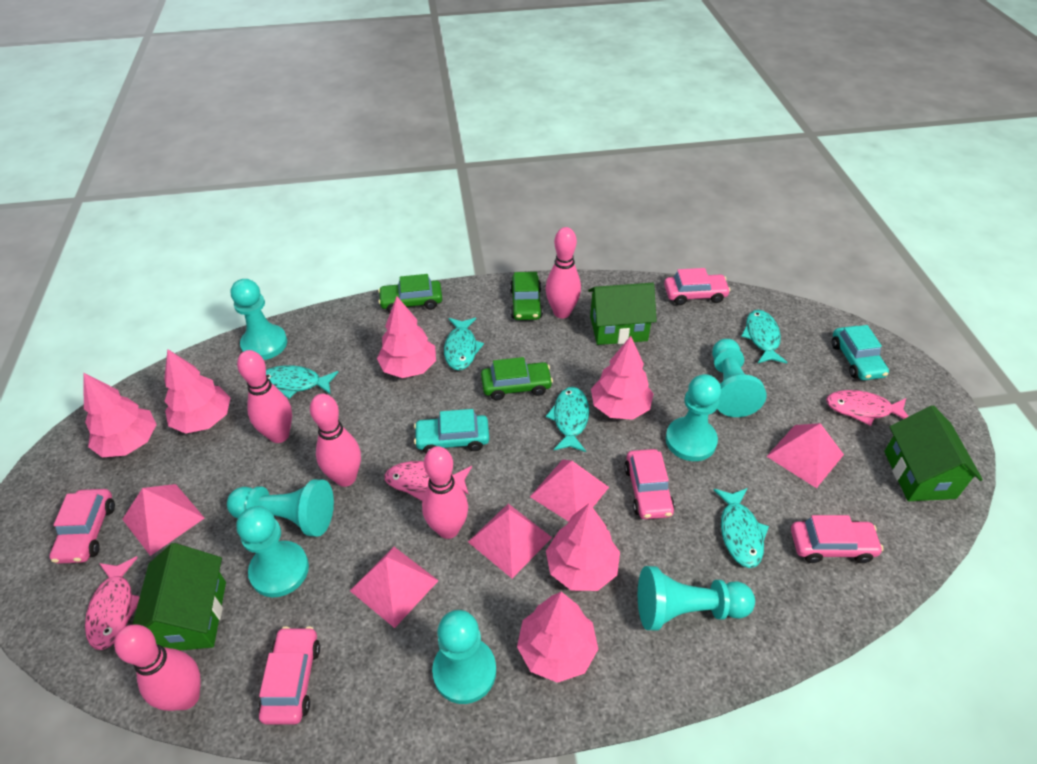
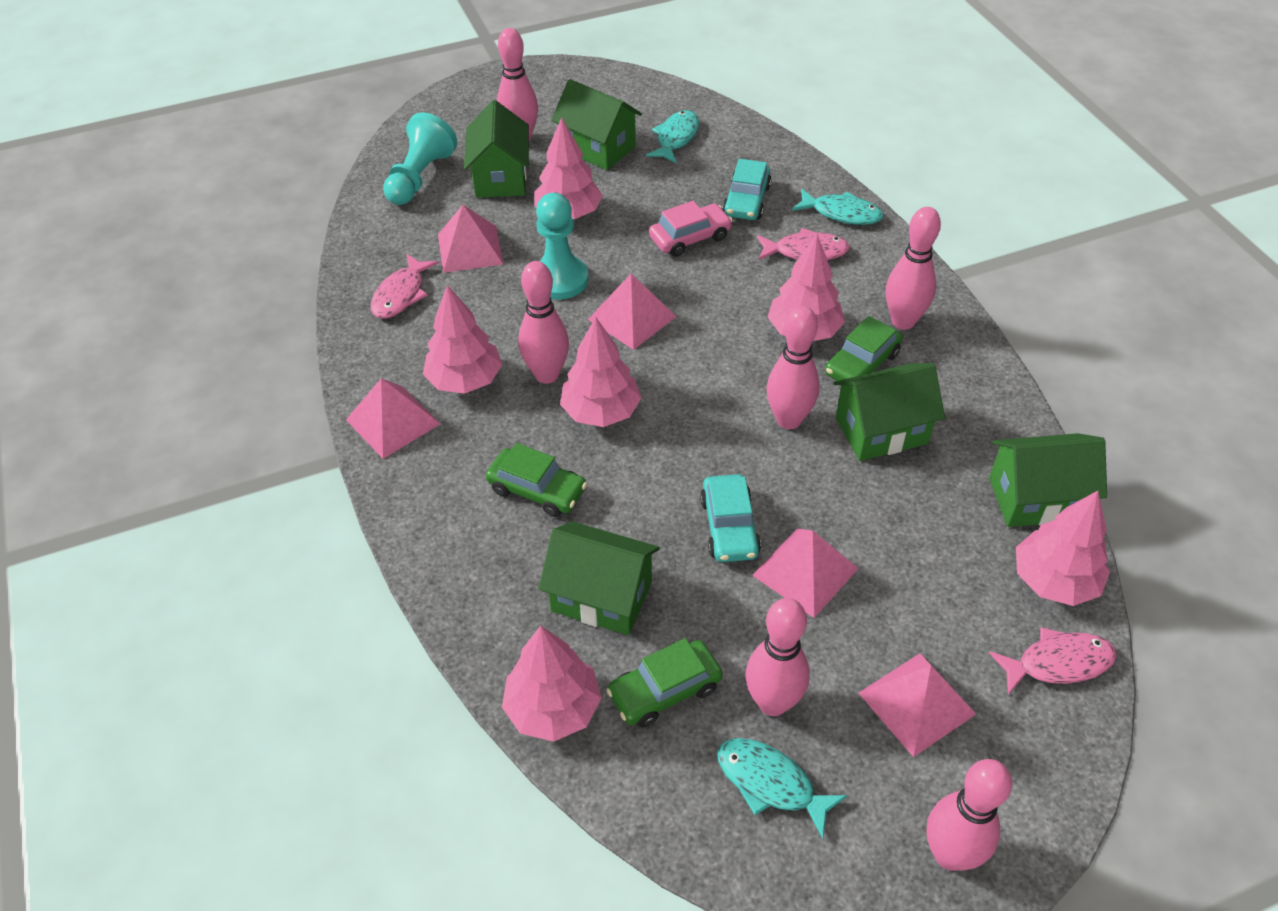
green house: [132,543,226,650] [588,283,657,345] [884,405,983,501] = 3 -> [464,100,529,198] [539,521,660,635] [551,79,642,170] [834,363,945,461] [989,433,1107,527] = 5
pink bowling pin: [114,624,201,711] [237,350,292,443] [310,394,361,487] [422,446,468,539] [545,227,581,318] = 5 -> [497,28,538,142] [518,261,569,384] [745,598,810,716] [767,306,820,429] [886,207,941,330] [927,759,1012,871] = 6
pink car: [49,489,115,564] [258,626,320,724] [624,449,675,519] [664,268,731,305] [791,515,884,563] = 5 -> [649,201,733,257] = 1
turquoise fish: [266,365,338,399] [444,318,484,370] [546,387,589,452] [713,488,769,568] [741,310,787,364] = 5 -> [646,110,699,163] [717,738,847,839] [792,189,884,225] = 3
turquoise pawn: [227,479,334,537] [231,279,287,360] [236,506,309,597] [432,610,496,704] [638,566,755,630] [665,374,721,461] [712,339,767,417] = 7 -> [383,113,457,205] [536,193,588,300] = 2

